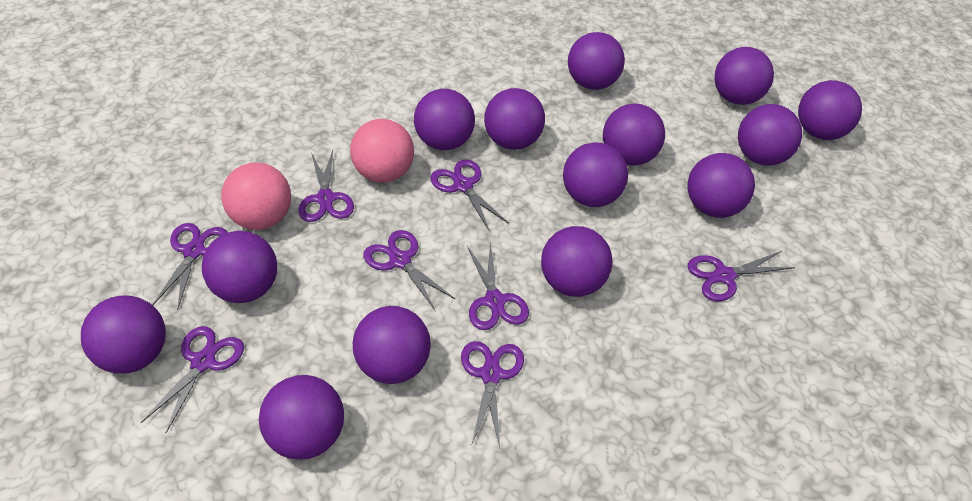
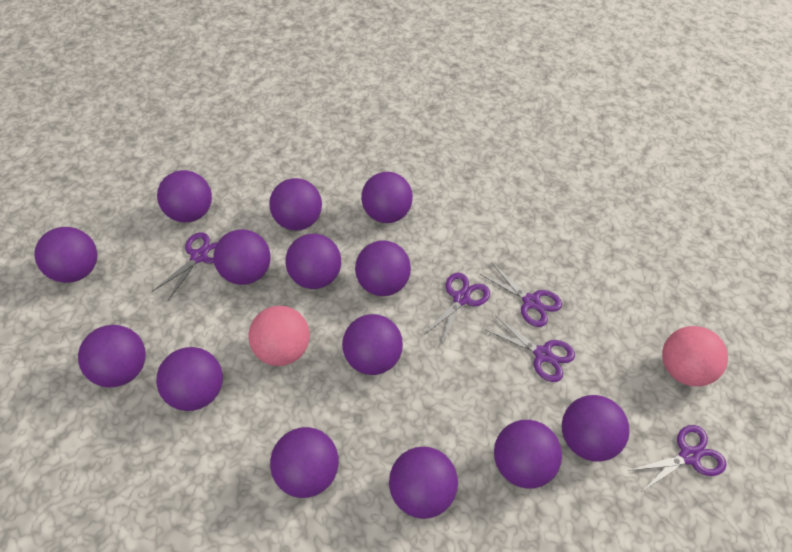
purple scissors: [141,326,244,433] [153,223,228,310] [298,150,354,222] [363,230,455,310] [430,160,509,230] [461,341,524,447] [467,242,529,330] [688,251,795,301] = 8 -> [152,232,218,300] [424,273,490,345] [480,263,562,327] [486,315,575,382] [628,425,727,491] = 5

